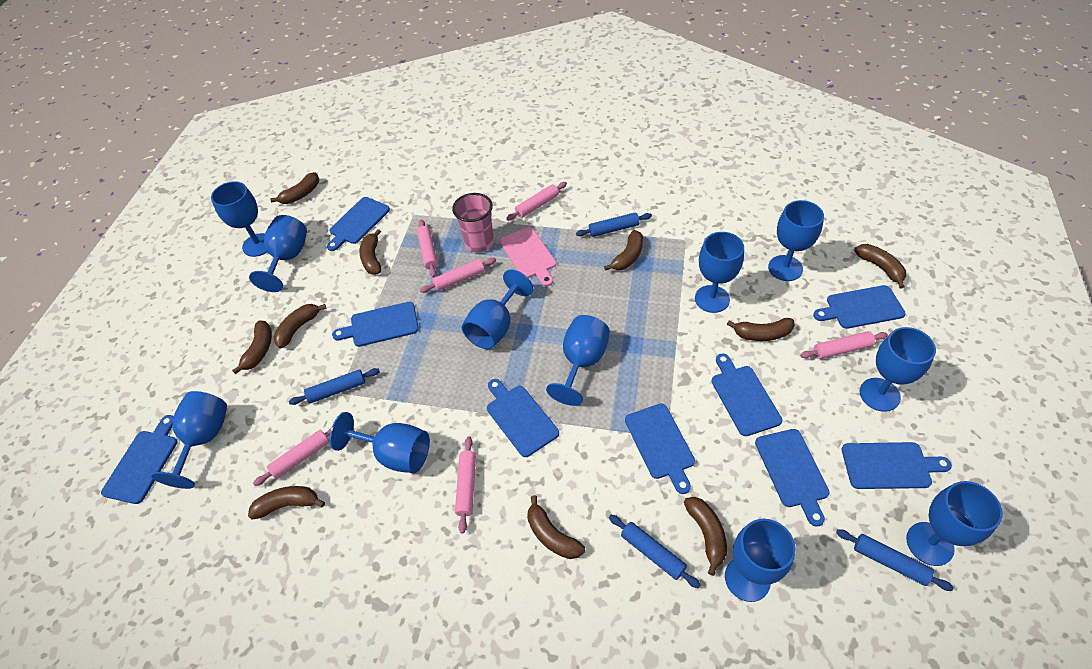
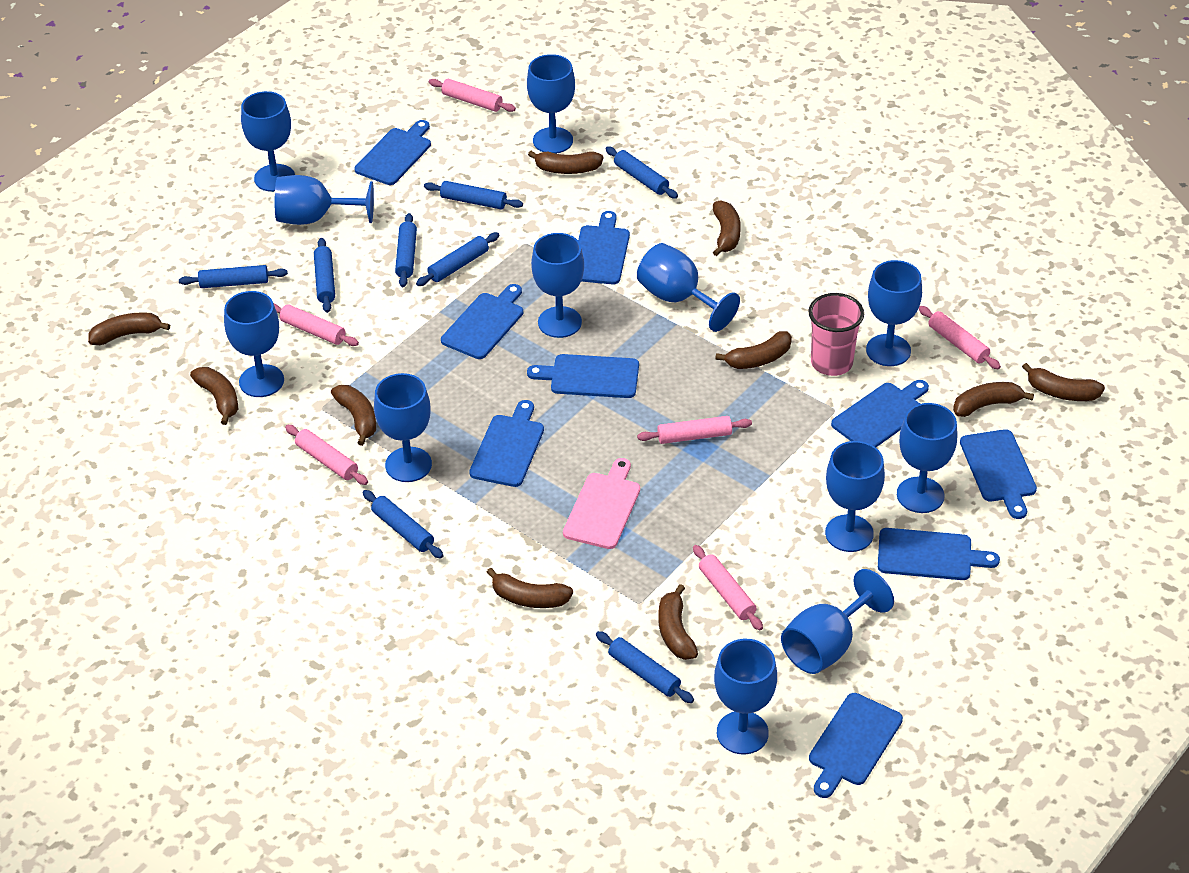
blue goblet: [151,391,227,489] [211,181,267,257] [249,215,307,292] [329,412,430,473] [462,269,533,349] [546,315,610,406] [695,232,744,313] [725,519,796,602] [768,200,824,281] [860,327,936,412] [906,481,1003,566] = 11 -> [224,291,284,397] [241,91,295,192] [275,175,374,225] [374,373,432,482] [527,54,575,153] [531,233,584,338] [637,243,740,332] [714,639,777,754] [781,569,894,674] [825,441,885,552] [866,260,922,366] [897,403,958,513] = 12
blue rolling pin: [289,368,380,405] [576,213,652,237] [609,514,701,589] [836,529,954,591] = 4 -> [179,265,288,288] [314,238,335,313] [362,490,443,558] [395,213,417,287] [416,232,499,286] [424,181,523,209] [596,631,694,703] [606,147,678,199] = 8

